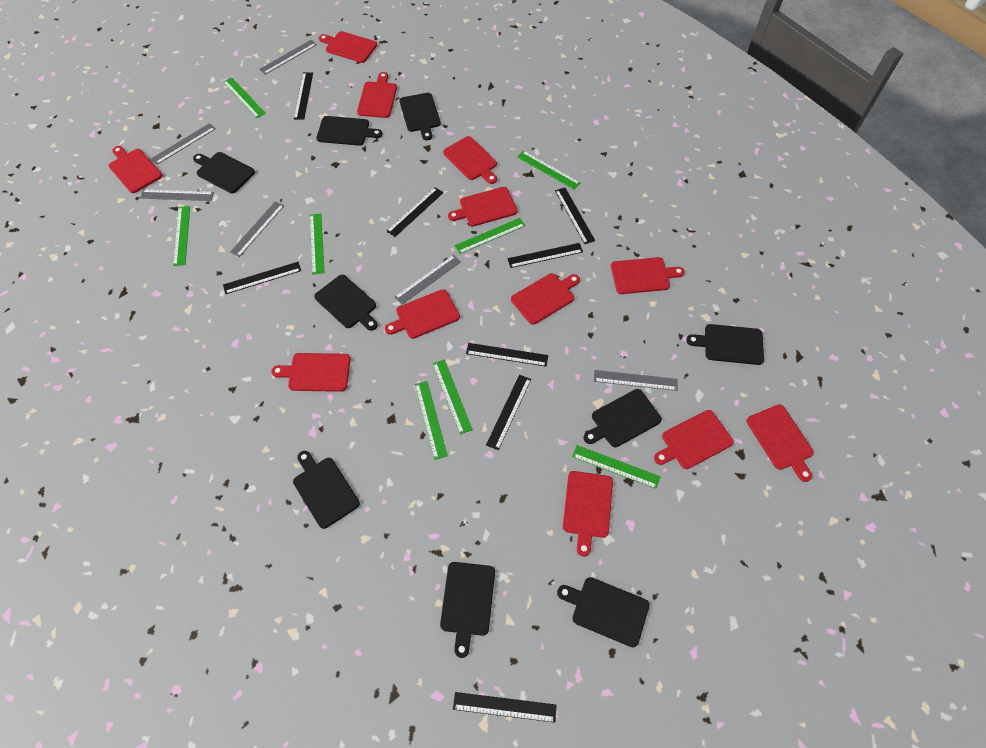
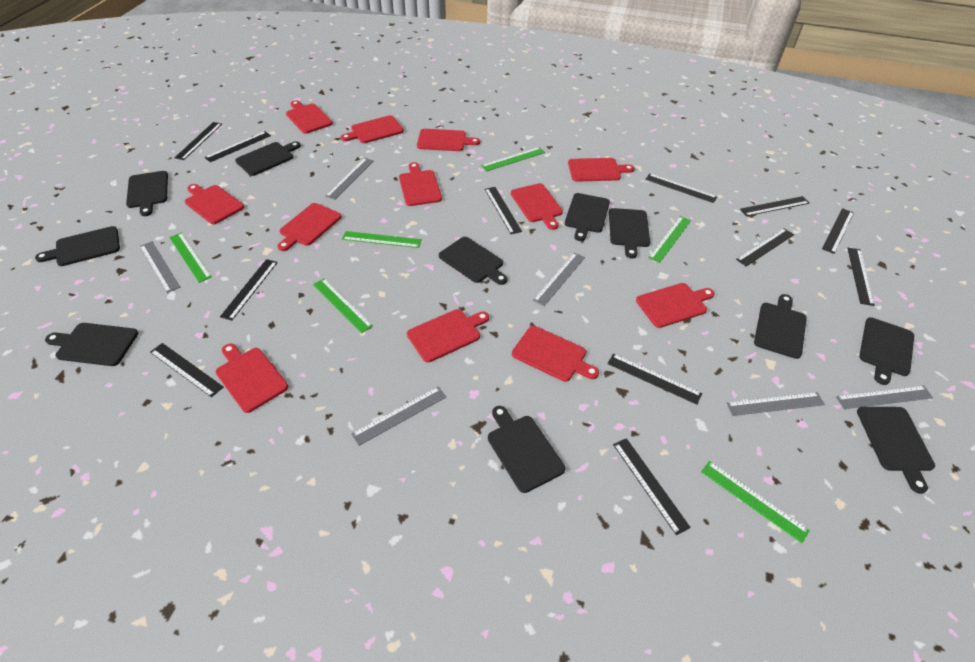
black cutting board: [193,152,255,193] [293,451,360,529] [314,275,378,331] [316,116,382,146] [399,93,441,141] [440,562,495,658] [557,577,649,647] [584,389,662,447] [686,324,764,365] = 9 -> [35,226,120,266] [45,323,138,366] [126,171,168,216] [235,141,301,176] [439,237,508,285] [488,406,565,493] [565,193,610,241] [609,208,650,258] [754,294,807,359] [857,407,935,494] [859,317,914,385] = 11
black ruler: [223,262,301,294] [294,72,313,120] [386,187,443,237] [453,692,557,723] [466,343,548,367] [486,375,531,450] [508,243,583,268] [555,188,595,244] = 8 -> [150,343,223,397] [174,122,222,160] [205,131,271,162] [220,259,278,321] [485,187,522,234] [607,354,702,404] [613,438,691,535] [645,174,717,203] [736,228,794,266] [740,196,809,216] [822,208,854,254] [848,248,875,306] = 12
green ruler: [173,206,190,266] [223,77,266,118] [310,213,325,274] [415,381,448,460] [432,360,473,435] [455,218,525,254] [517,151,580,190] [572,445,660,489] = 8 -> [169,232,212,283] [313,278,373,333] [342,231,422,248] [481,147,545,172] [648,216,691,263] [701,461,810,543] = 6

